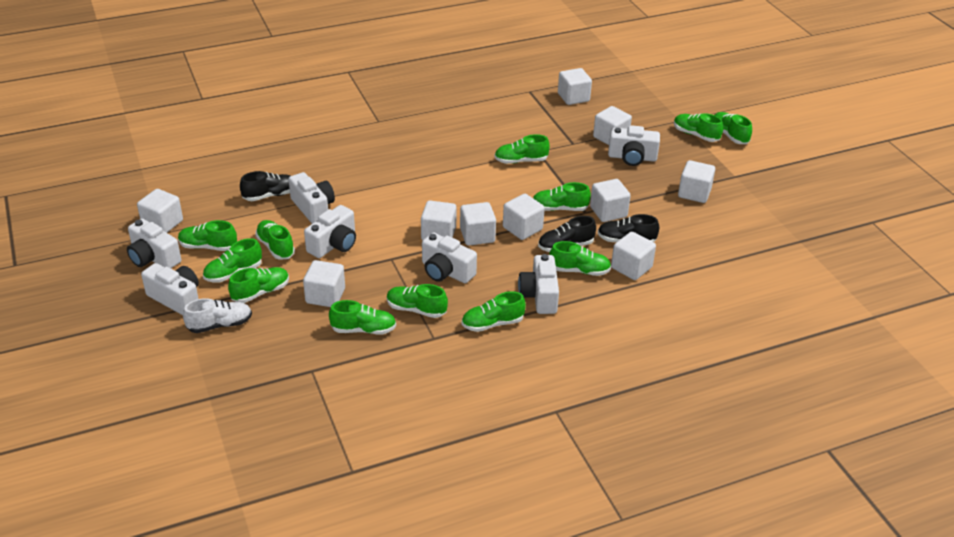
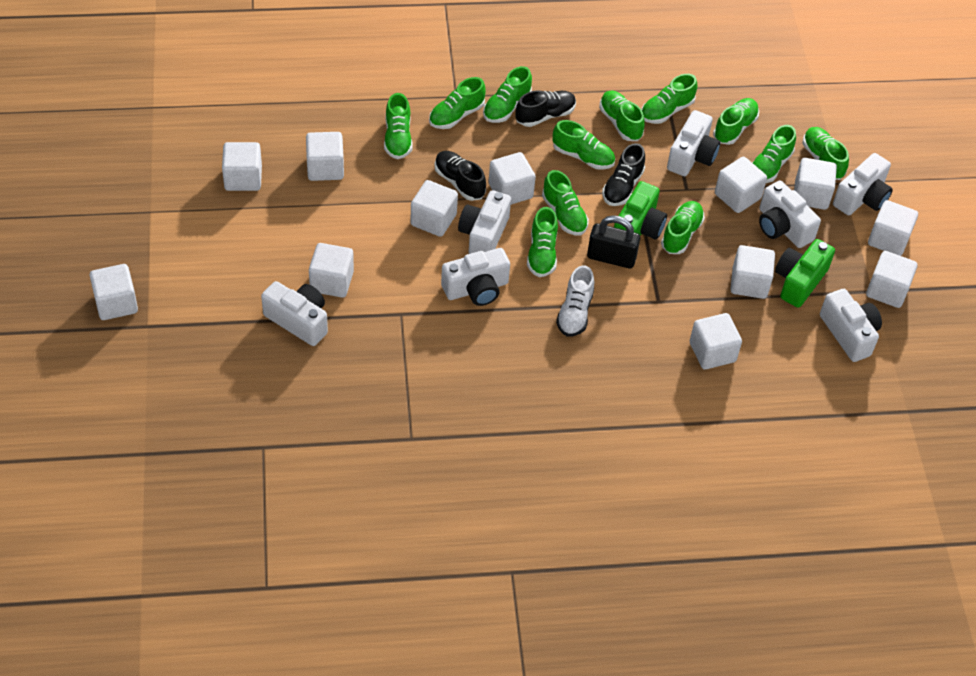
black padlock: none = 0 -> [587,215,640,269] = 1
green camera: none = 0 -> [614,181,667,240] [775,239,835,308] = 2
white cube: [137,189,183,233] [303,260,345,307] [421,200,457,240] [460,202,496,246] [503,194,545,240] [558,68,592,105] [590,179,631,222] [593,106,632,145] [611,231,656,280] [678,160,715,203] = 10 -> [90,264,138,320] [222,142,262,191] [306,132,344,181] [309,243,354,298] [410,180,458,237] [489,152,536,205] [690,313,742,369] [715,157,767,213] [730,245,775,299] [794,158,837,210] [866,251,918,308] [868,200,918,256] = 12

